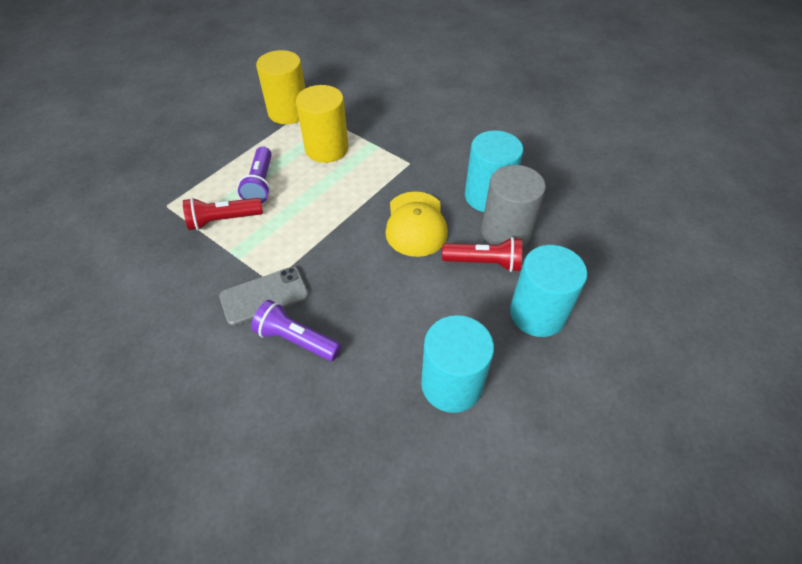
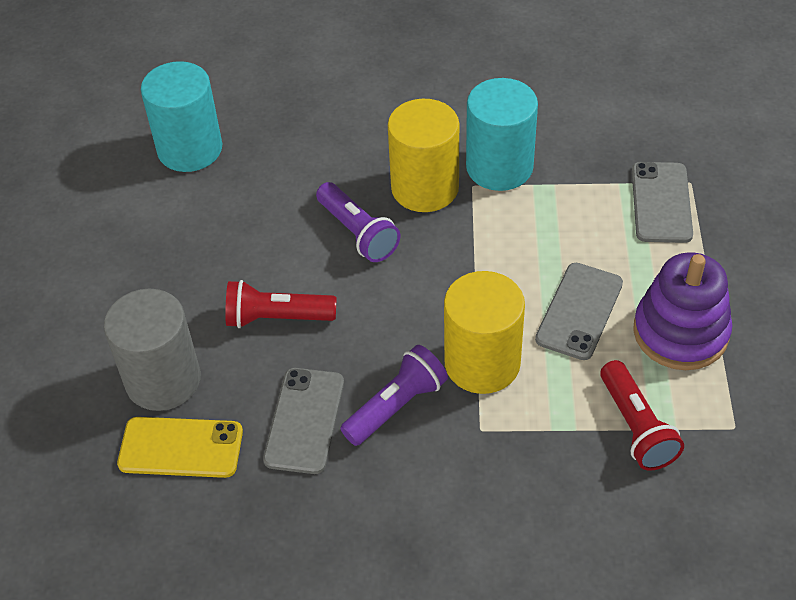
grey phone: [219,267,309,326] = 1 -> [263,368,344,474] [535,263,623,360] [632,162,693,243] = 3
purple stacking toy: none = 0 -> [633,253,733,370] = 1
turquoise cylinder: [421,315,494,413] [465,130,523,212] [510,245,587,337] = 3 -> [141,61,222,172] [466,78,538,191] = 2
yellow cap: [385,191,448,257] = 1 -> none = 0
yellow phone: none = 0 -> [117,417,243,478] = 1

